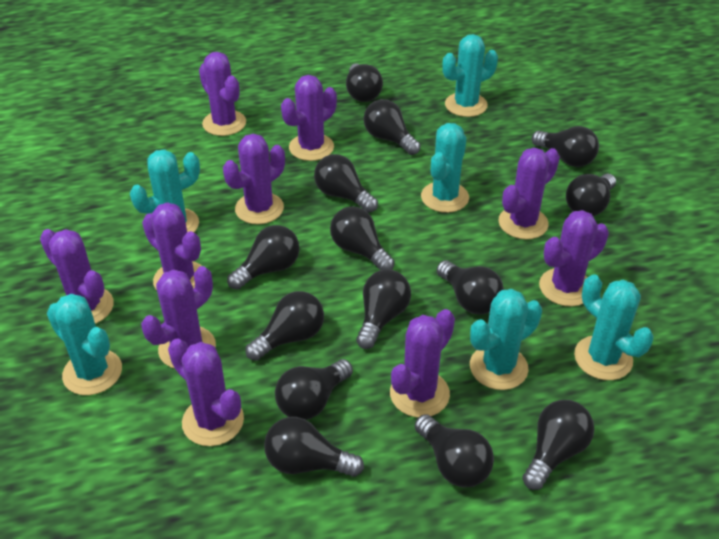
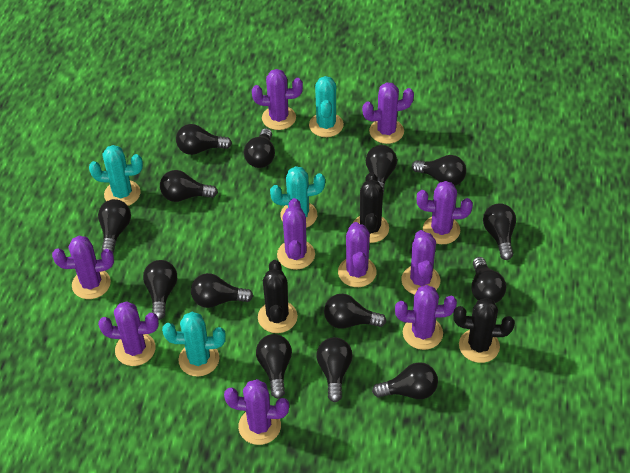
black cactus: none = 0 -> [258,260,298,333] [353,172,389,243] [453,298,515,363] = 3
turquoise cactus: [47,294,122,395] [130,149,200,232] [421,123,469,213] [442,34,498,117] [470,289,542,390] [574,274,654,380] = 6 -> [89,145,143,206] [162,312,226,377] [270,166,325,228] [309,76,344,137] = 4

